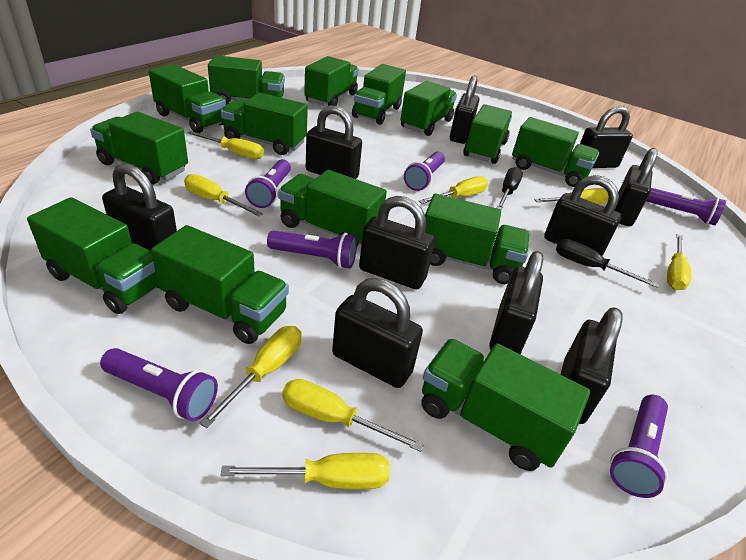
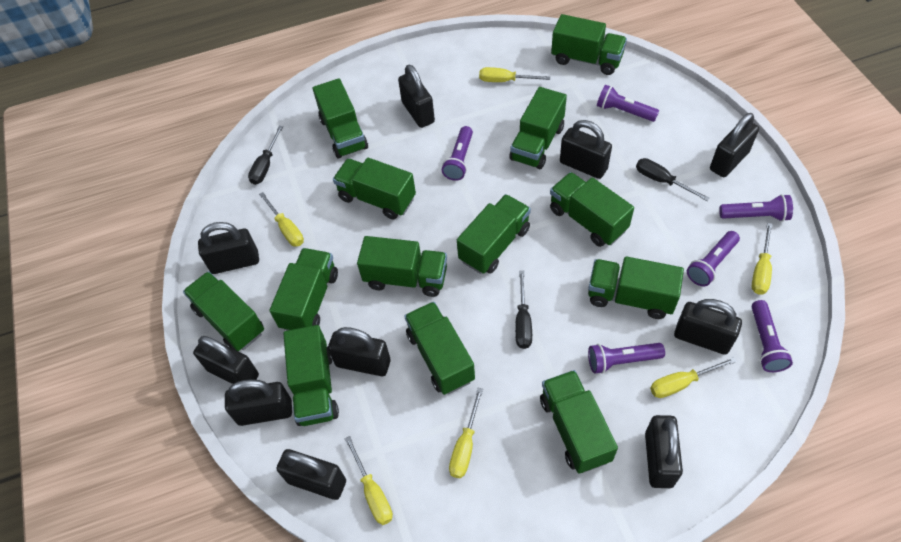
black screwdriver: [497,167,523,210] [556,239,659,288] = 2 -> [248,126,283,185] [515,270,532,349] [636,158,709,201] = 3
green truck: [27,197,159,314] [90,112,188,184] [149,64,226,133] [151,225,289,344] [208,55,285,105] [221,93,308,155] [278,170,387,247] [304,56,359,106] [352,64,406,125] [400,81,457,136] [422,339,590,471] [425,194,530,284] [463,104,512,164] [512,117,599,187] = 14 -> [183,271,264,351] [269,248,338,331] [283,325,339,426] [313,78,368,159] [333,158,416,219] [357,236,447,297] [404,302,475,395] [457,194,531,274] [509,87,567,169] [540,370,618,473] [550,172,634,247] [551,14,627,75] [588,256,684,319] = 13
yellow screwdriver: [184,174,263,216] [187,131,264,159] [199,326,301,428] [220,453,390,489] [282,379,424,452] [419,176,488,204] [534,188,609,204] [667,234,692,290] = 8 -> [259,192,304,247] [345,436,393,525] [449,388,483,478] [479,67,550,82] [650,357,737,398] [752,223,773,295] = 6

